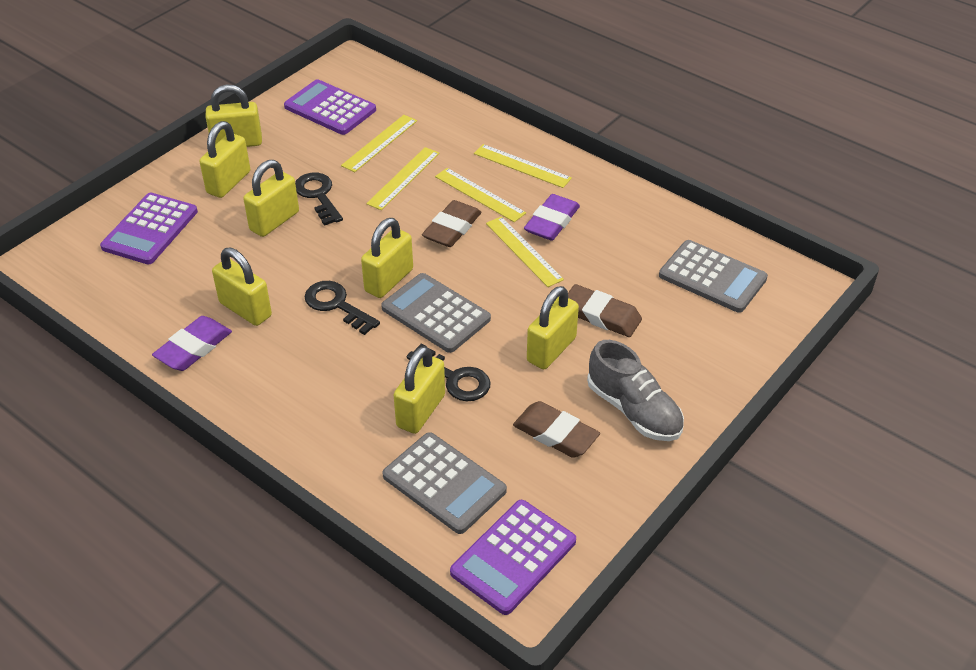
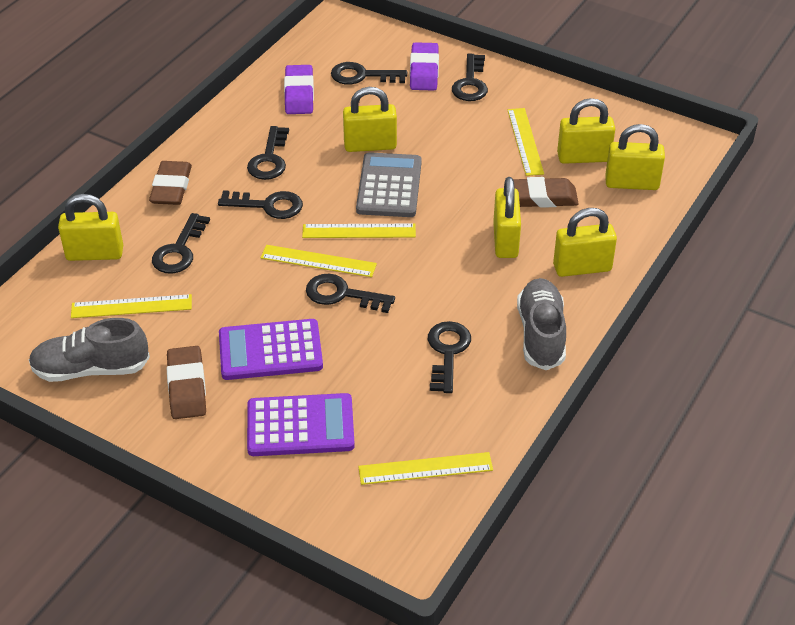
black key: [295,173,343,226] [304,281,380,335] [407,344,491,401] = 3 -> [152,213,210,274] [218,190,303,219] [247,126,289,180] [306,274,395,313] [331,62,407,85] [428,321,471,393] [452,54,488,101] = 7
grey calculator: [381,273,491,353] [382,432,507,534] [659,240,768,313] = 3 -> [356,152,422,217] = 1
grey shoe: [587,340,684,441] = 1 -> [29,318,150,382] [517,278,566,370] = 2
purple calculator: [100,193,198,264] [284,79,376,135] [450,500,576,615] = 3 -> [219,319,323,380] [247,393,355,456] = 2
yellow padlock: [199,121,250,198] [206,84,262,147] [212,247,272,326] [243,160,299,237] [361,218,413,298] [394,346,445,434] [527,286,579,369] = 7 -> [58,194,123,261] [343,87,397,152] [493,177,521,258] [553,208,617,277] [557,98,615,164] [605,124,665,190] = 6

